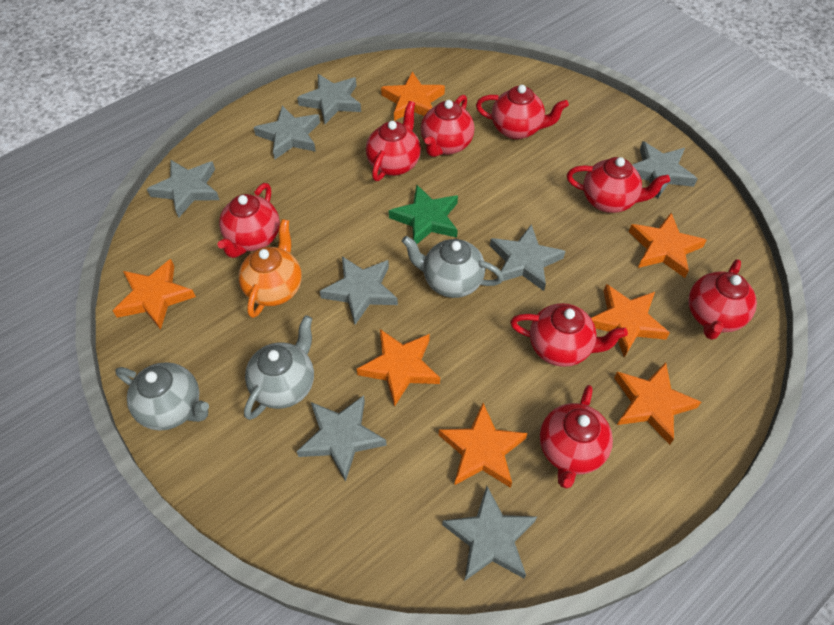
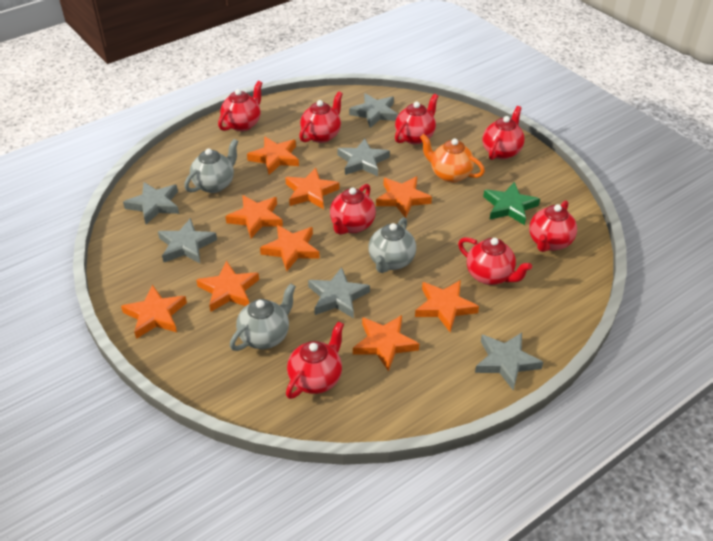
grey star: [147,159,219,218] [254,105,320,159] [297,74,361,124] [297,395,387,482] [320,256,398,325] [442,486,537,581] [490,224,565,291] [632,141,697,199] = 8 -> [123,182,179,224] [158,218,217,263] [308,267,370,318] [337,139,390,176] [349,93,398,128] [475,333,543,390] = 6
orange star: [113,259,196,330] [357,329,440,407] [381,71,445,121] [439,403,528,488] [591,284,670,357] [614,362,701,445] [629,213,706,278] = 7 -> [121,285,187,339] [196,261,259,312] [225,195,283,238] [247,137,299,175] [260,225,320,271] [285,168,339,209] [353,315,419,372] [376,176,432,218] [415,280,479,332] = 9

